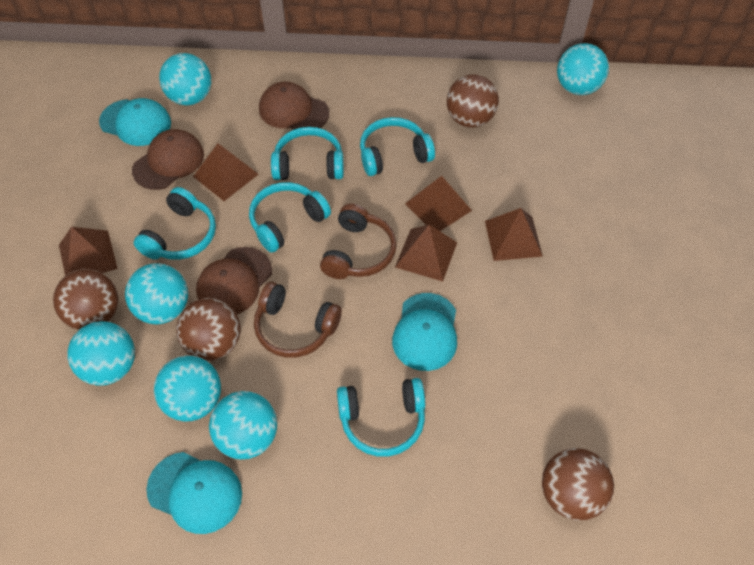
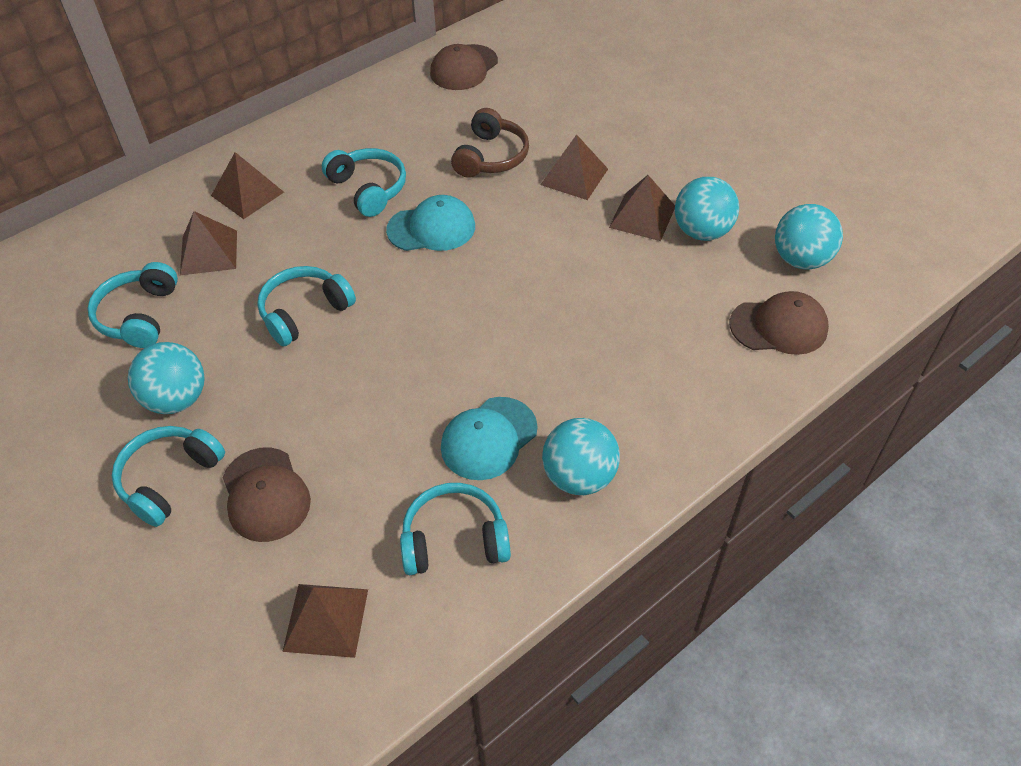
brown ball: [53,269,118,330] [176,298,241,361] [447,74,499,127] [542,448,614,520] = 4 -> none = 0
brown headphones: [254,282,342,358] [320,204,397,279] = 2 -> [451,108,529,178] = 1
turquoise ball: [68,321,135,386] [125,263,188,324] [154,356,221,421] [159,53,211,106] [209,391,277,459] [557,43,609,95] = 6 -> [128,342,205,414] [542,418,620,495] [675,177,739,241] [775,204,843,270] = 4
turquoise cap: [99,98,171,146] [146,452,242,534] [392,293,457,371] = 3 -> [386,195,475,251] [441,397,538,480] = 2

